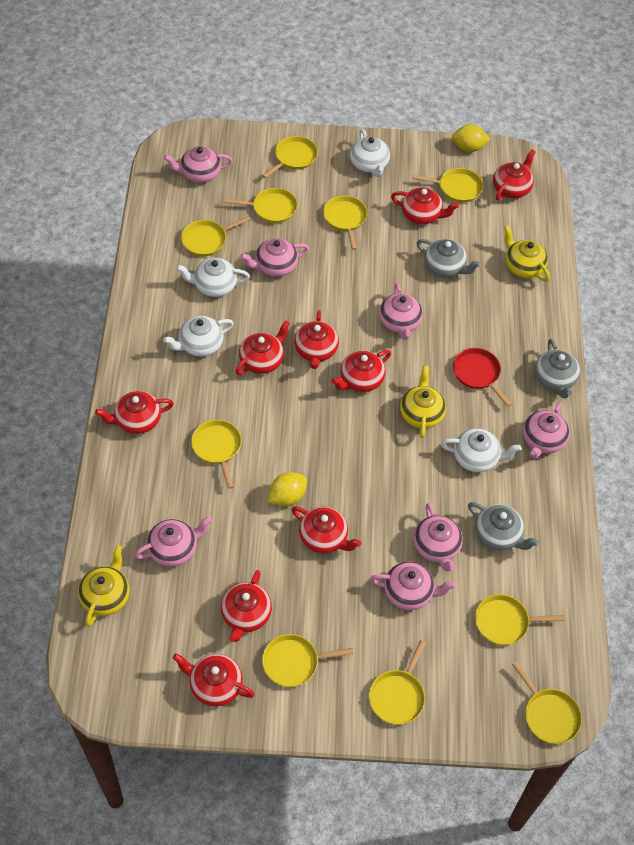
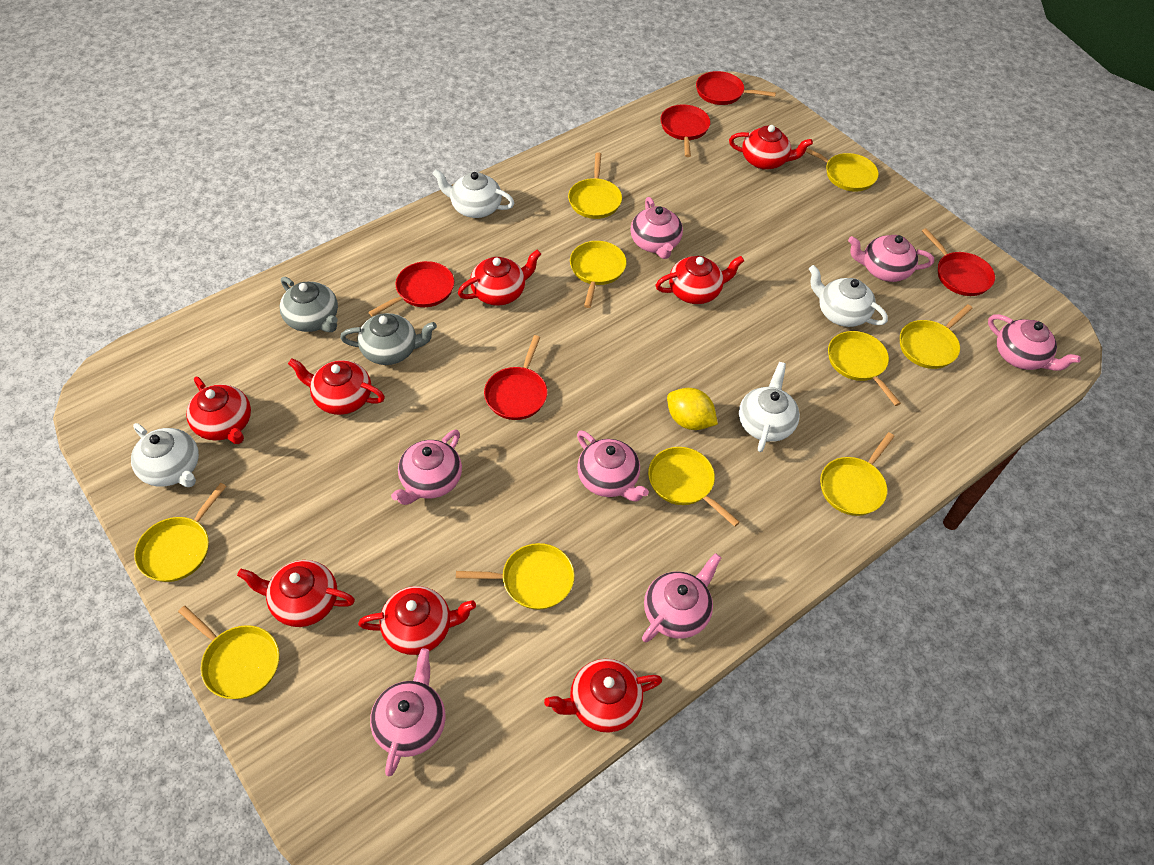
grey teapot: [417,239,481,277] [468,502,539,551] [535,339,580,398] = 3 -> [280,277,338,332] [340,313,437,365] = 2
red pan: [453,348,512,407] = 1 -> [368,261,454,317] [484,335,547,420] [660,104,711,157] [696,71,776,105] [922,228,995,296] = 5
red teapot: [95,391,174,434] [173,653,255,707] [221,570,272,642] [235,320,290,375] [291,506,361,553] [294,310,339,369] [331,350,391,392] [391,188,459,224] [493,149,536,200] = 9 -> [186,377,251,444] [237,560,355,627] [288,358,385,415] [358,586,476,655] [458,250,541,306] [544,659,662,733] [656,256,744,304] [729,125,813,170] = 8
yellow lemon: [268,472,307,506] [452,125,491,152] = 2 -> [667,388,718,430] = 1
yellow teapot: [78,545,130,626] [400,366,446,438] [504,225,550,282] = 3 -> none = 0

